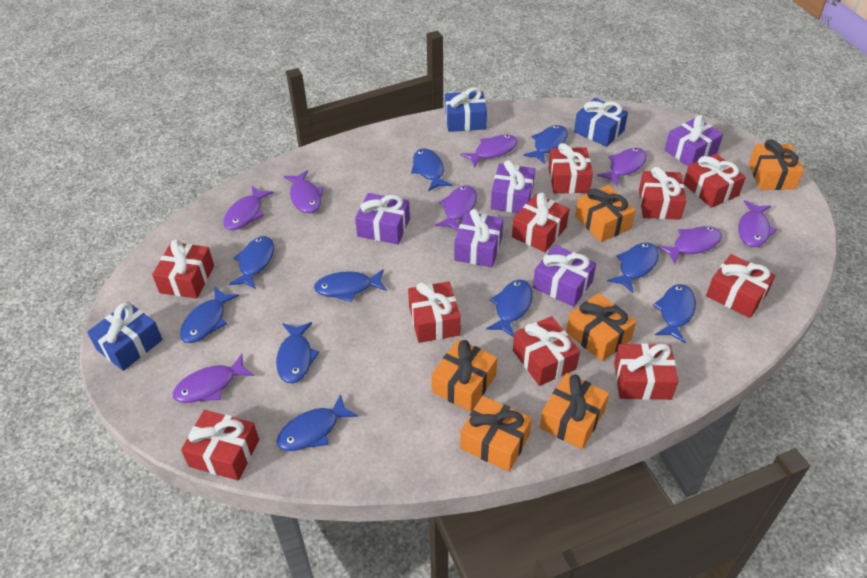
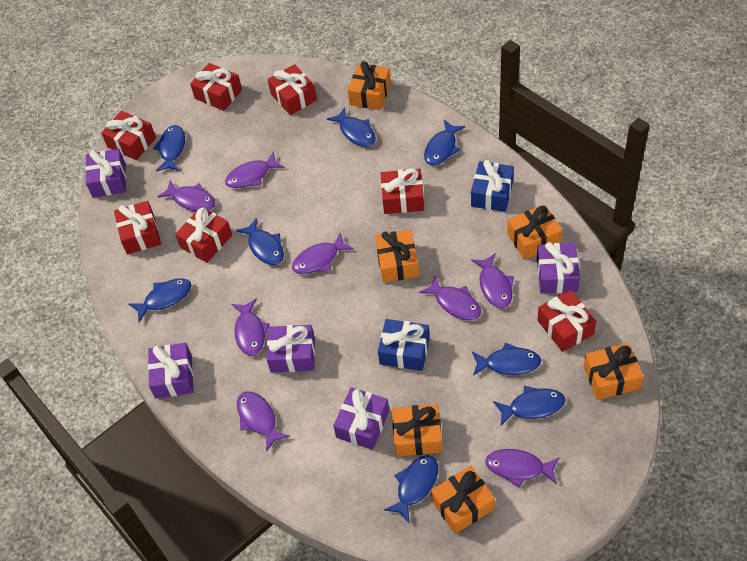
blue fish: [180,287,239,343] [229,236,274,289] [276,322,320,384] [276,394,358,451] [314,269,387,302] [411,148,452,191] [486,280,533,337] [524,125,568,164] [607,242,659,293] [653,284,696,343] = 10 -> [128,278,192,322] [153,125,185,172] [236,218,284,265] [327,107,376,147] [384,455,438,524] [424,120,465,165] [472,342,541,376] [493,386,565,426] = 8
blue gift: [87,302,163,371] [445,87,487,132] [574,98,628,147] = 3 -> [378,319,430,371] [471,160,514,212] = 2
red gift: [152,239,214,298] [181,410,259,480] [408,281,461,343] [512,193,569,252] [513,316,580,386] [549,143,593,194] [614,343,678,400] [639,167,687,220] [683,154,746,208] [706,254,775,318] = 10 -> [101,111,156,160] [114,201,161,254] [175,207,232,263] [190,63,242,111] [267,64,317,115] [381,168,424,214] [537,290,596,352] = 7

